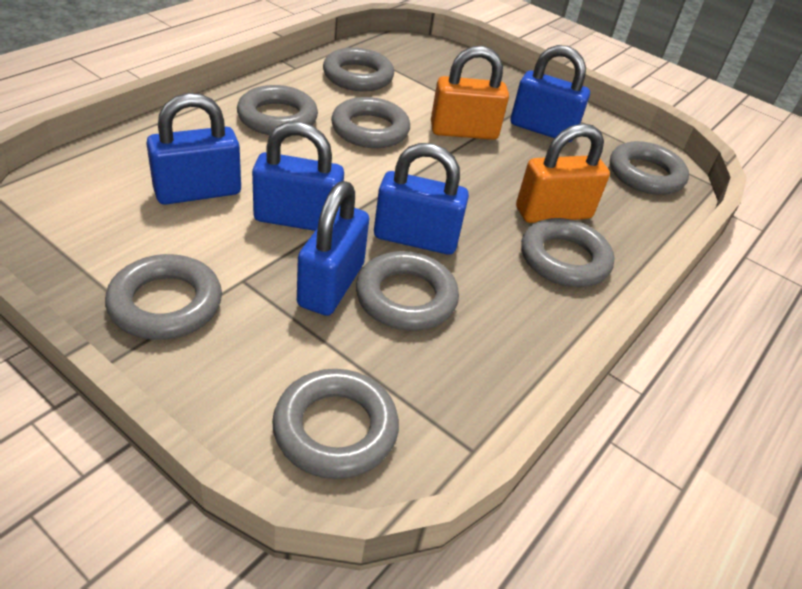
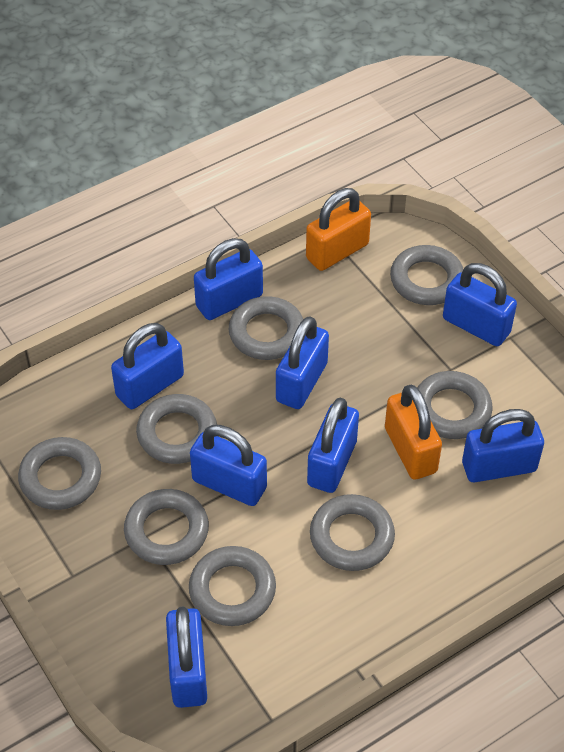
blue padlock: [146,93,241,205] [252,122,344,231] [297,181,369,316] [374,143,469,255] [511,45,590,142] = 5 -> [111,323,184,409] [166,606,207,708] [190,425,267,506] [194,238,263,320] [276,316,329,409] [307,398,359,493] [443,263,517,346] [462,409,544,483] = 8

